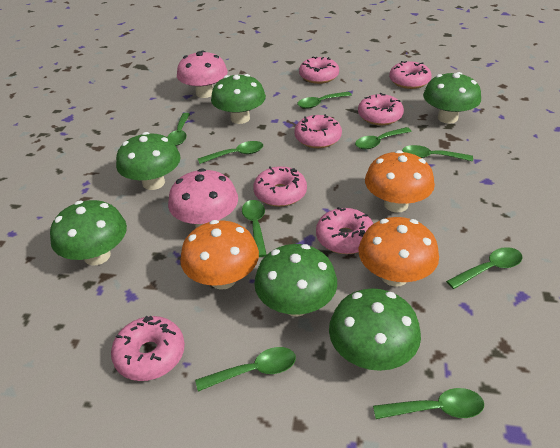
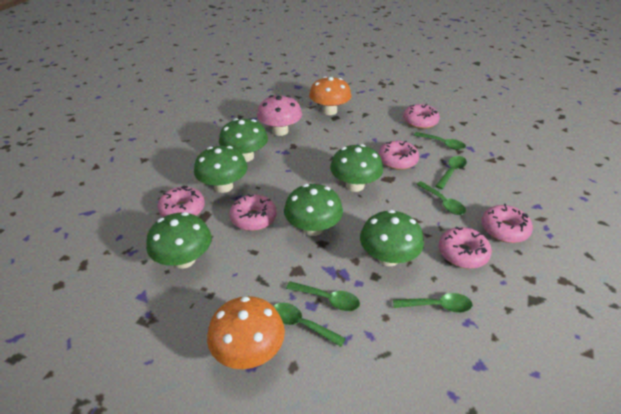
green spoon: [167,113,190,146] [195,347,296,392] [198,141,263,164] [242,200,267,257] [297,92,352,109] [355,127,412,149] [373,388,484,419] [402,145,473,161] [446,247,523,289] = 9 -> [273,303,346,347] [286,281,360,311] [393,293,472,313] [414,132,466,150] [416,181,466,215] [436,156,467,189] = 6
orange mushroom: [180,220,259,290] [359,217,439,287] [365,150,435,213] = 3 -> [207,296,285,369] [309,76,352,115] = 2
pink donut: [111,316,185,381] [253,166,307,207] [294,114,342,148] [299,56,339,84] [316,207,374,254] [358,93,404,125] [389,61,432,89] = 7 -> [158,185,205,217] [230,194,277,231] [379,141,419,170] [403,104,440,129] [439,227,492,269] [481,204,533,243] = 6
pink mushroom: [168,168,238,228] [177,50,228,98] = 2 -> [257,95,302,136] = 1

